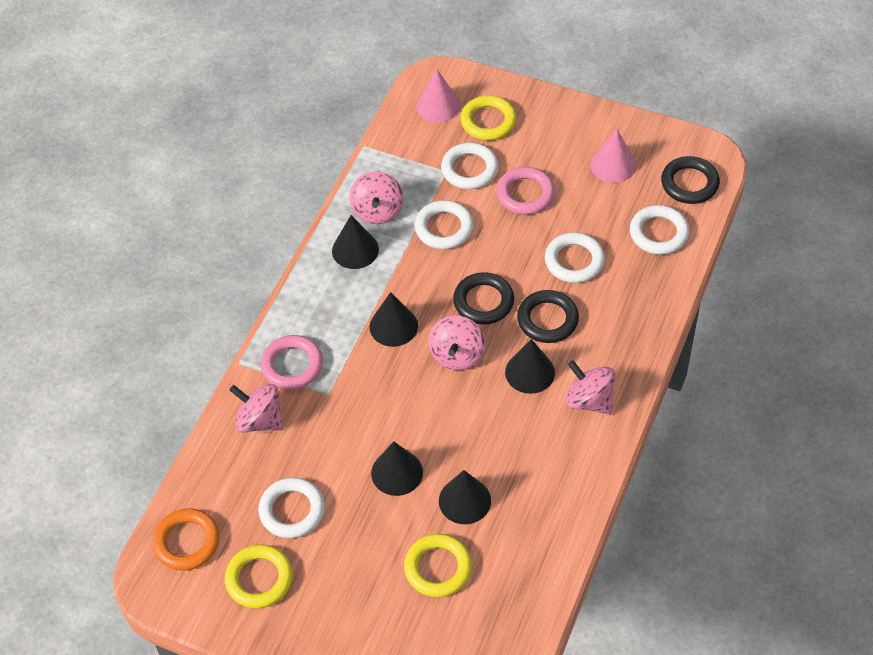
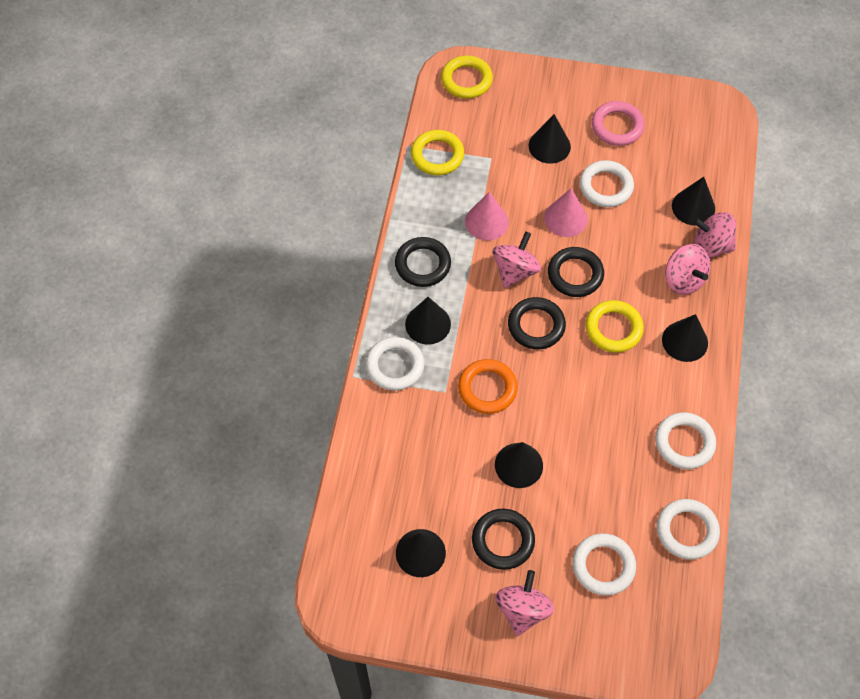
black cone: [332,215,379,269] [370,292,418,347] [371,441,423,496] [439,470,491,524] [505,339,555,394] = 5 -> [396,529,446,577] [405,297,451,345] [495,442,543,488] [529,114,571,163] [662,314,708,362] [672,177,715,226] = 6
black ring: [453,272,514,325] [517,290,579,343] [661,156,720,204] = 3 -> [395,237,451,287] [472,509,535,570] [508,297,566,349] [548,247,604,297] = 4
pink ring: [261,335,323,390] [497,167,555,215] = 2 -> [592,101,645,146] = 1

